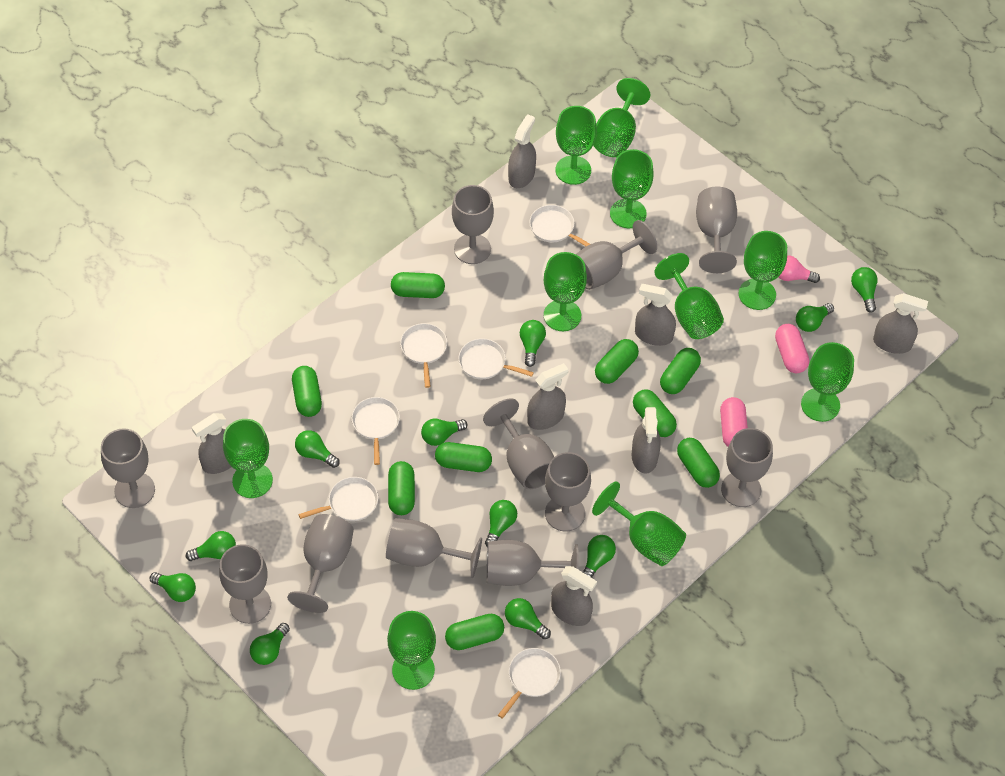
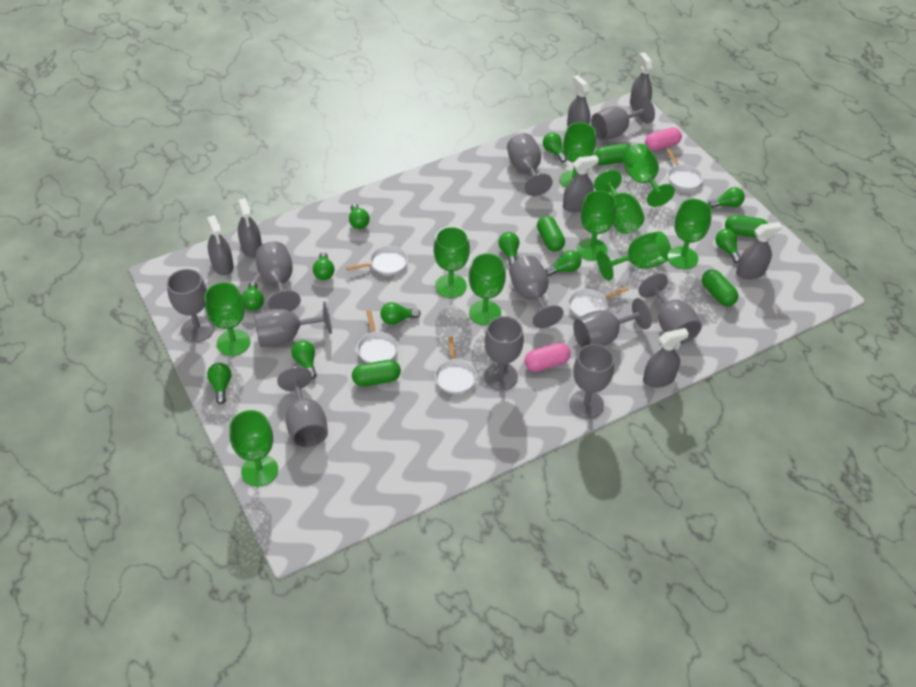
green capsule: [292,366,322,417] [388,461,415,515] [391,272,445,298] [435,442,492,472] [445,614,504,650] [595,339,639,384] [633,390,677,437] [660,348,701,394] [677,438,720,488] = 9 -> [352,360,401,386] [537,216,565,252] [593,143,631,165] [702,269,738,306] [725,215,768,238] = 5
pink light bulb: [779,255,820,283] = 1 -> none = 0
white pan: [298,477,378,521] [351,397,400,465] [400,323,447,388] [458,338,534,379] [498,648,561,719] [529,205,590,246] = 6 -> [346,246,408,275] [357,310,398,363] [435,336,477,394] [569,287,629,317] [667,149,703,190] = 5

